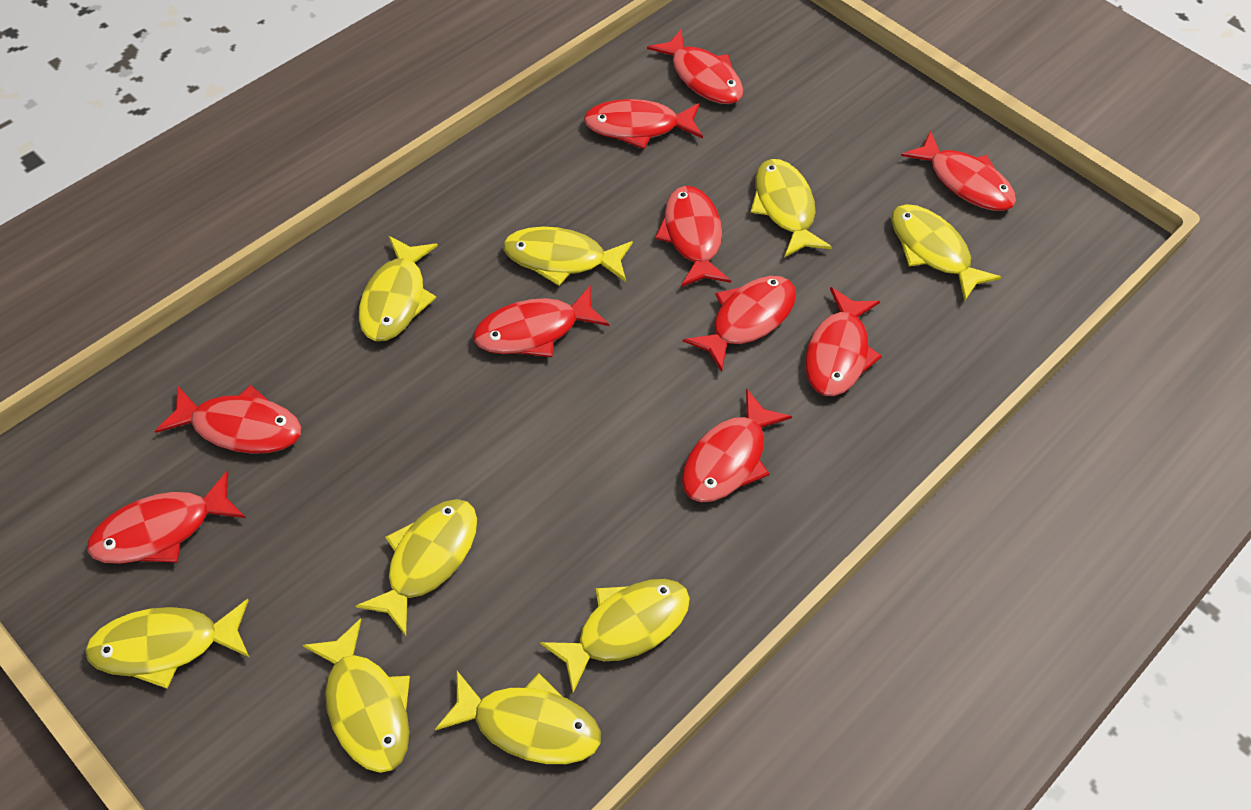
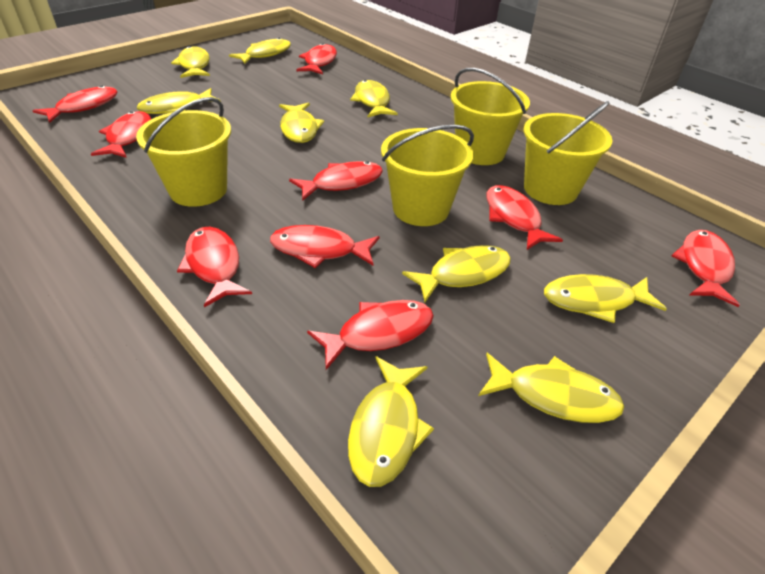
red fish: [87,470,246,564] [155,385,301,454] [473,285,609,357] [584,99,703,149] [647,29,743,104] [655,186,731,287] [682,389,792,502] [683,276,796,372] [805,287,882,396] [901,131,1016,211] = 10 -> [32,85,118,123] [91,111,151,158] [177,227,252,307] [270,225,380,268] [289,161,383,201] [296,43,337,74] [307,300,434,370] [486,185,563,250] [672,230,740,307] = 9
yellow bucket: none = 0 -> [136,97,231,207] [381,125,474,226] [451,68,530,165] [524,101,613,205] = 4

